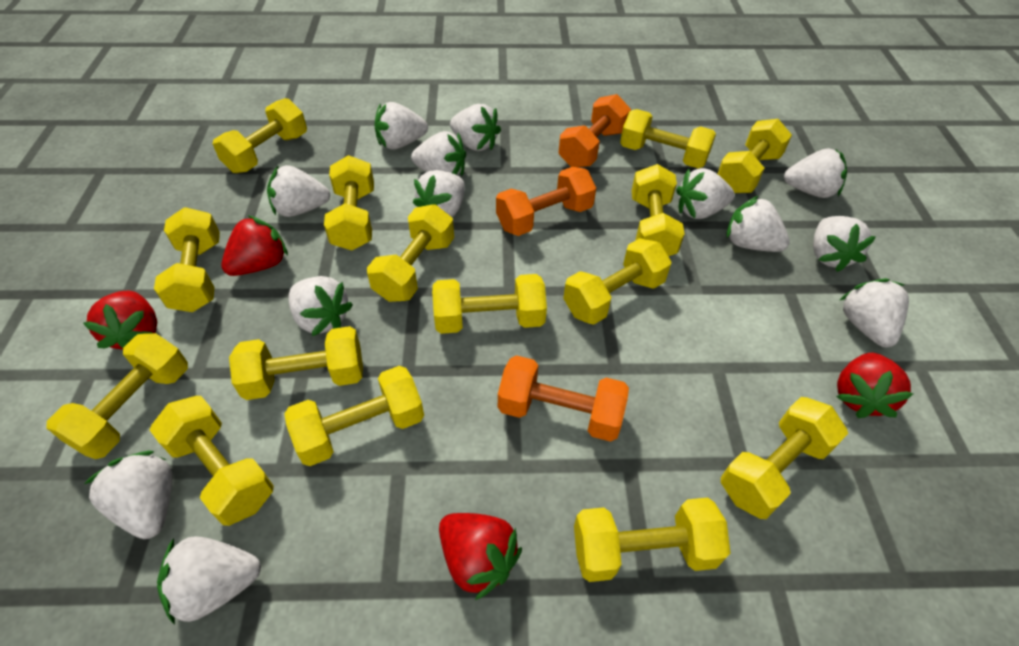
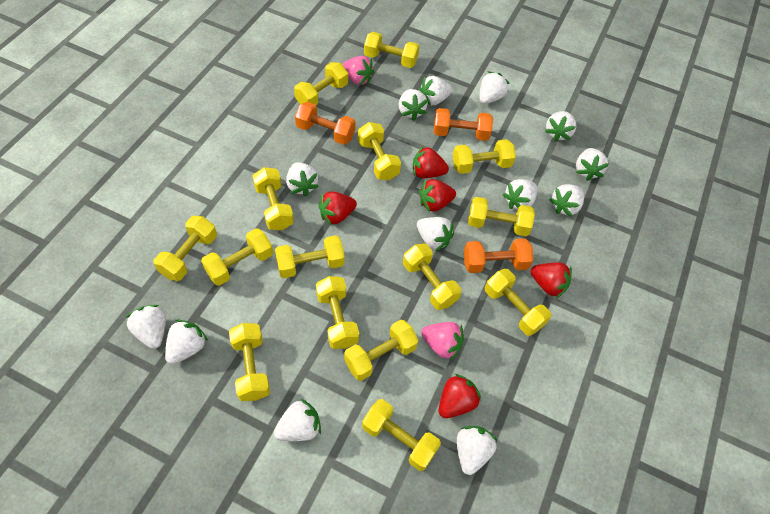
pink strawberry: none = 0 -> [342,56,374,85] [421,322,464,361] = 2
red strawberry: [83,290,157,350] [221,215,288,276] [439,513,522,600] [836,353,913,418] = 4 -> [318,191,357,225] [413,146,449,178] [419,179,456,212] [439,374,481,418] [531,263,572,298] = 5

